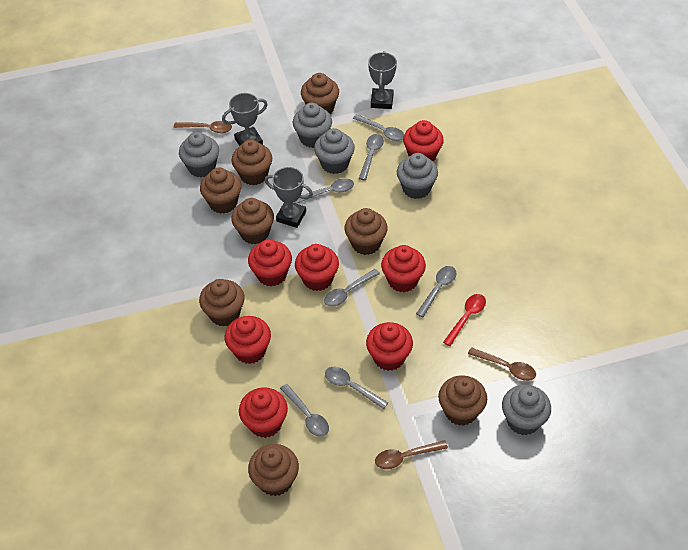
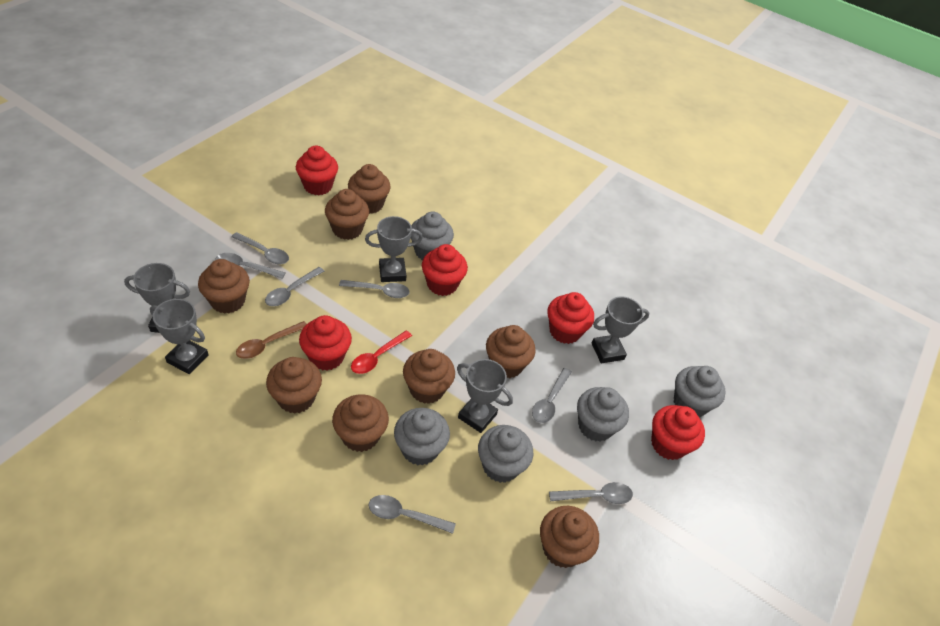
brown spoon: [174,121,232,133] [375,440,448,469] [468,347,536,381] = 3 -> [236,321,306,359] = 1
grey trophy: [222,93,268,146] [265,167,313,228] [368,51,397,109] = 3 -> [124,263,190,333] [150,299,209,374] [365,216,423,282] [457,359,513,433] [592,296,649,363] = 5
red cupcake: [225,316,271,364] [239,387,288,438] [248,239,292,286] [295,244,339,291] [366,322,413,371] [381,245,426,292] [403,120,444,161] = 7 -> [296,146,338,195] [299,315,352,371] [422,244,468,296] [547,292,594,344] [651,405,705,460] = 5

